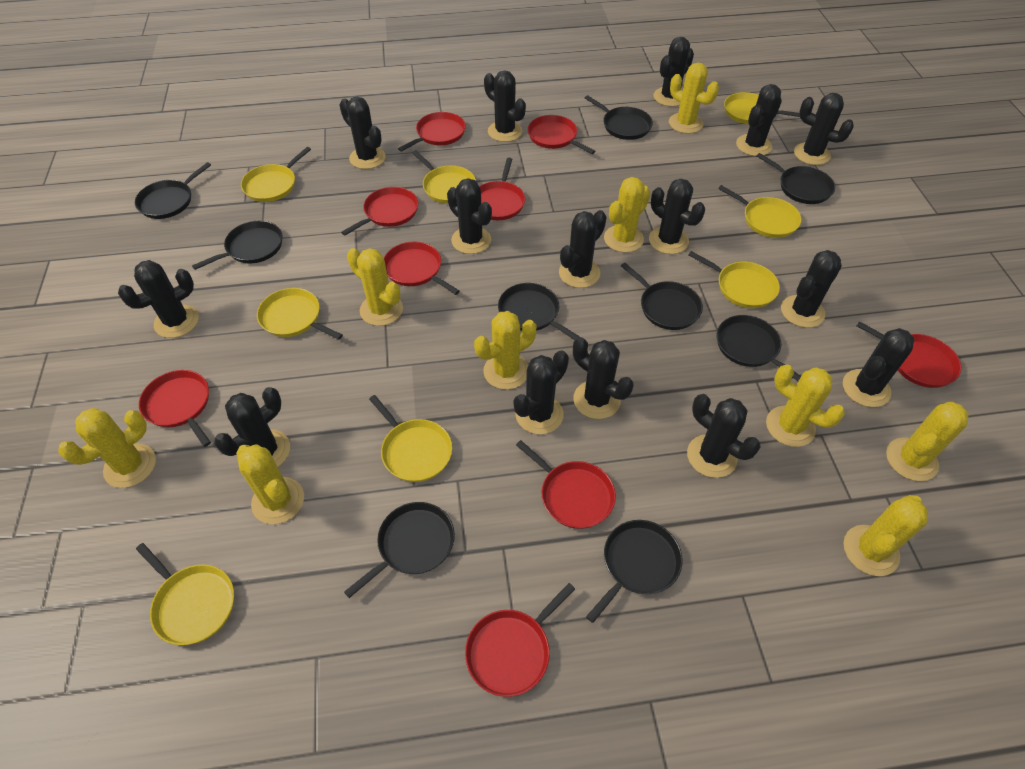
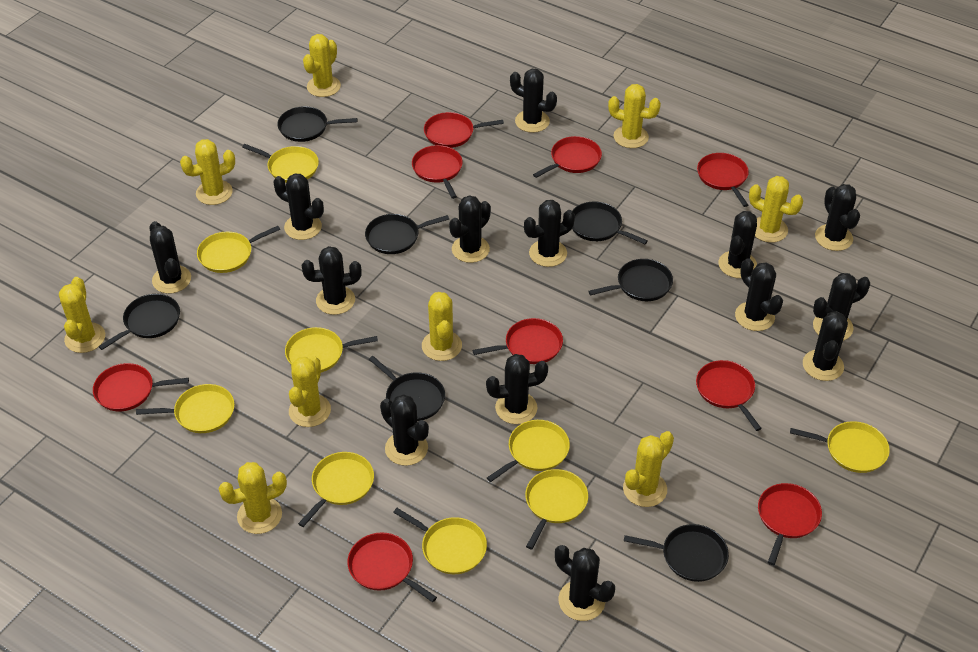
black cactus: [118,260,199,338] [214,387,290,467] [339,97,385,169] [447,178,492,254] [484,70,526,142] [514,350,569,434] [559,210,607,288] [573,337,633,419] [649,179,705,254] [654,37,694,107] [687,394,761,478] [736,84,782,156] [781,250,842,328] [794,93,854,165] [843,328,915,407] = 15 -> [149,221,191,294] [274,173,324,240] [302,246,362,315] [380,394,429,466] [449,195,491,263] [486,354,548,424] [510,69,557,133] [524,200,575,267] [555,545,615,621] [718,211,757,278] [735,258,783,331] [803,311,848,381] [813,273,870,341] [815,184,860,251] = 14
black pan: [135,162,211,219] [192,221,283,270] [344,502,455,598] [498,283,580,340] [585,95,653,140] [586,520,683,623] [621,263,703,330] [716,315,801,381] [756,153,835,204] = 9 -> [98,294,180,350] [277,106,357,142] [365,214,449,254] [369,356,445,421] [572,202,648,244] [588,259,673,301] [624,524,729,582] = 7
yellow pan: [136,543,234,645] [241,147,311,202] [257,288,343,340] [369,395,452,482] [412,150,476,204] [688,251,780,308] [718,185,801,238] [724,92,800,124] = 8 -> [136,384,235,433] [197,226,280,273] [242,144,319,183] [285,327,378,373] [298,452,374,527] [393,508,487,574] [487,420,570,482] [525,469,588,549] [790,421,890,473] = 9

